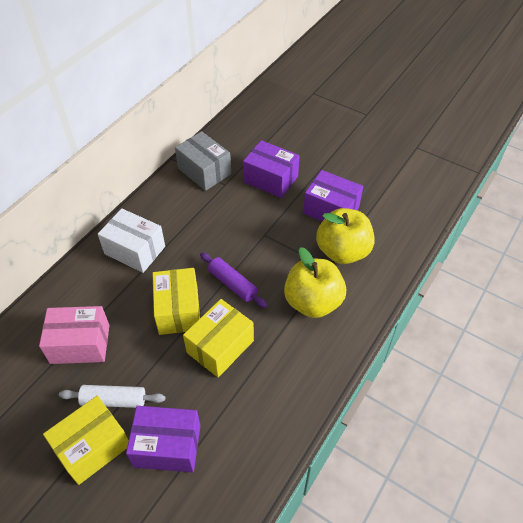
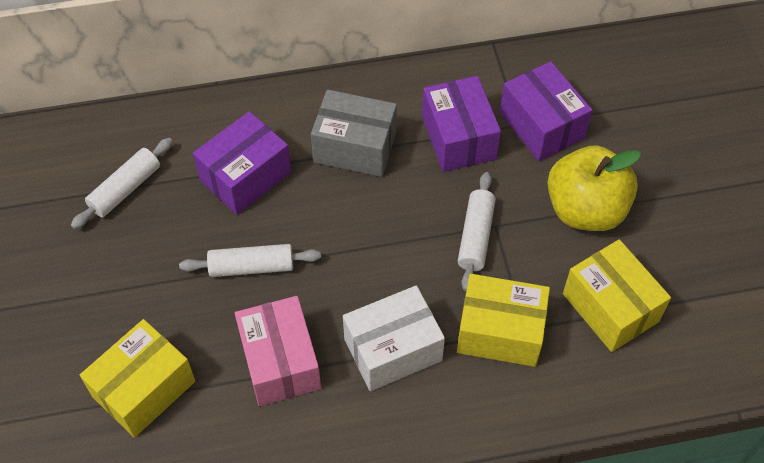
purple rolling pin: [200,252,267,308] = 1 -> none = 0
white rolling pin: [59,385,165,408] = 1 -> [71,138,173,229] [179,244,321,277] [458,172,496,291] = 3
yellow apple: [284,247,346,318] [316,208,375,264] = 2 -> [547,145,641,231] = 1

